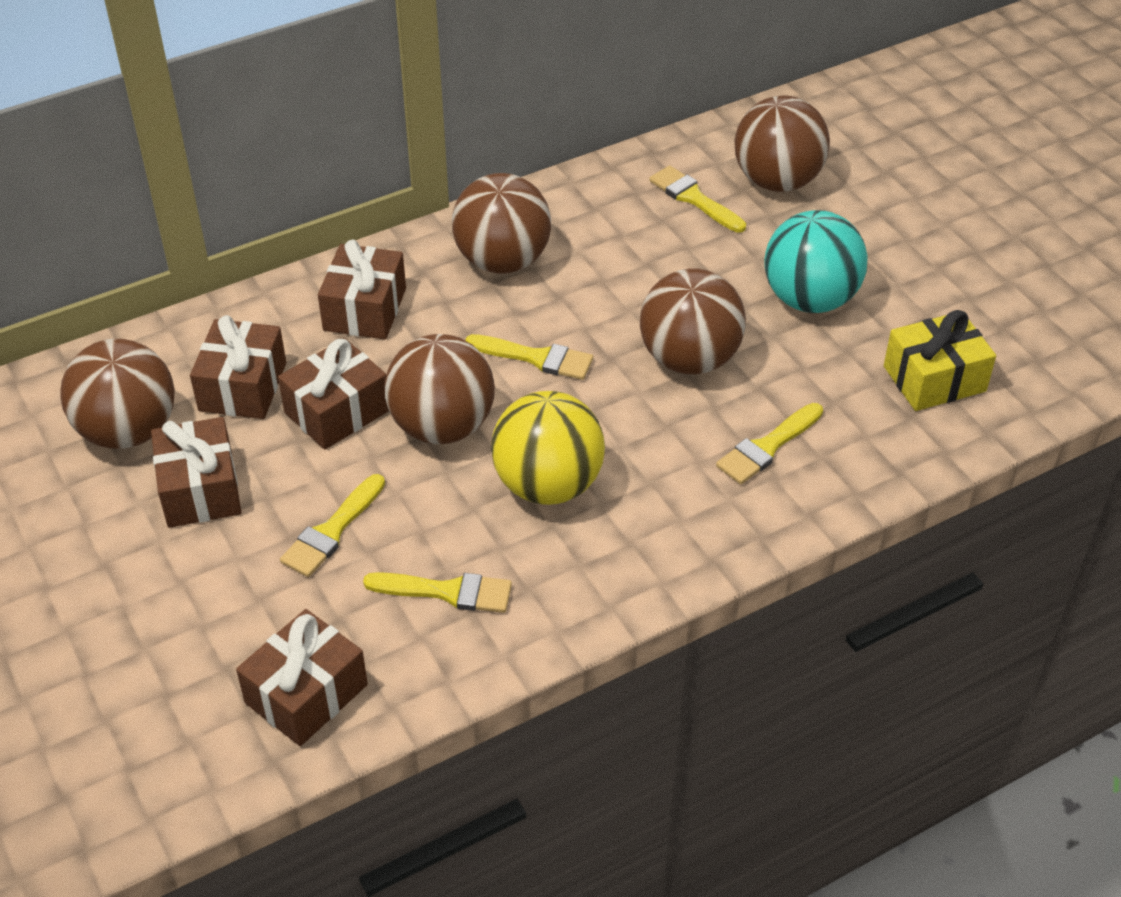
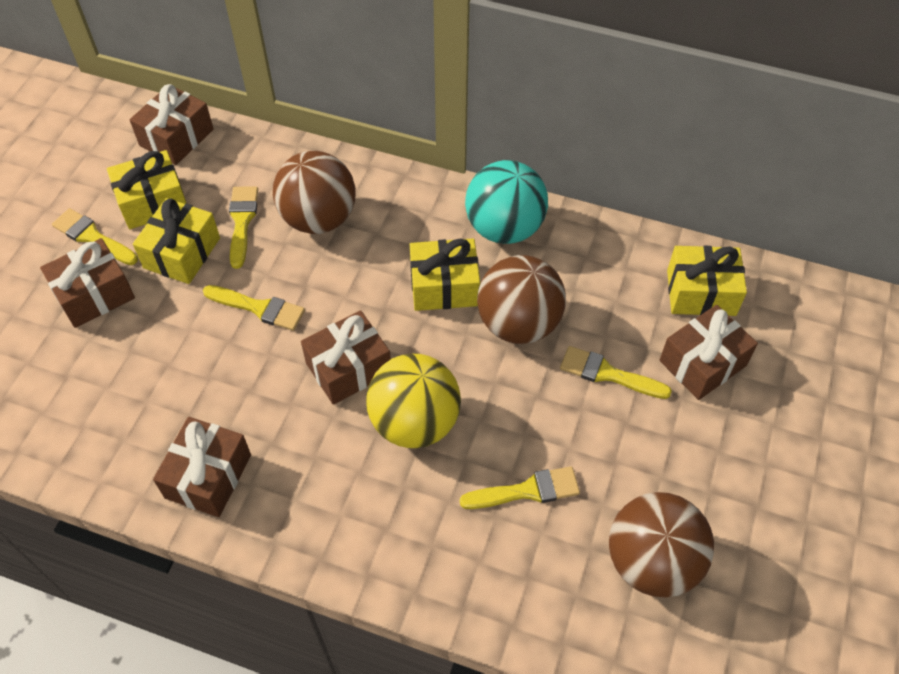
brown ball: [60,339,175,449] [385,334,495,444] [452,173,551,274] [640,268,746,374] [735,95,830,192] = 5 -> [273,151,356,234] [477,255,566,344] [609,492,714,597] = 3
yellow gift: [884,310,996,411] = 1 -> [107,150,186,229] [133,198,220,284] [410,238,480,311] [667,246,747,316] = 4

